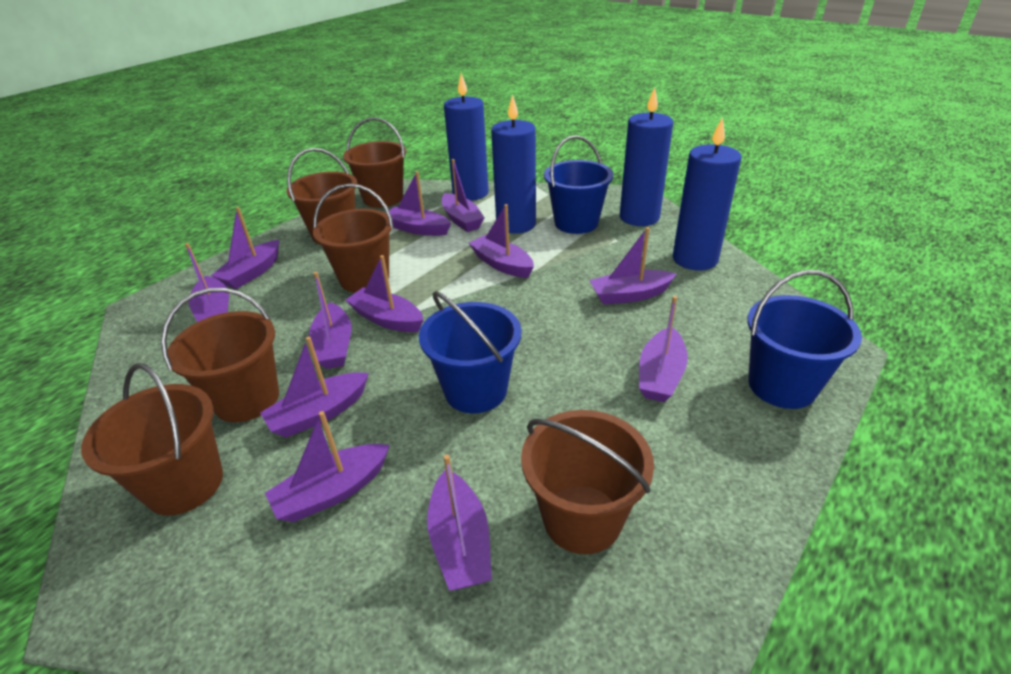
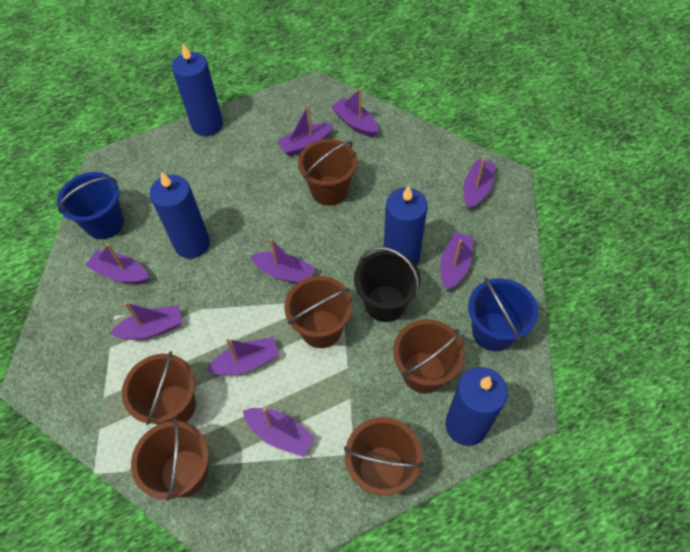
black bucket: none = 0 -> [354,247,421,322] = 1
blue bucket: [419,291,521,413] [544,135,613,234] [747,270,862,409] = 3 -> [57,172,124,239] [468,277,538,351] = 2
purple boat: [185,243,229,322] [211,207,279,289] [260,337,369,438] [265,411,390,522] [309,272,352,369] [346,255,423,332] [389,171,451,236] [427,455,492,591] [442,159,485,232] [469,204,534,278] [589,227,676,305] [639,296,688,402] = 12 -> [85,244,149,284] [110,302,182,340] [206,337,279,375] [243,408,315,457] [250,238,316,283] [277,105,334,156] [331,89,378,137] [440,232,473,290] [463,158,496,210] = 9

